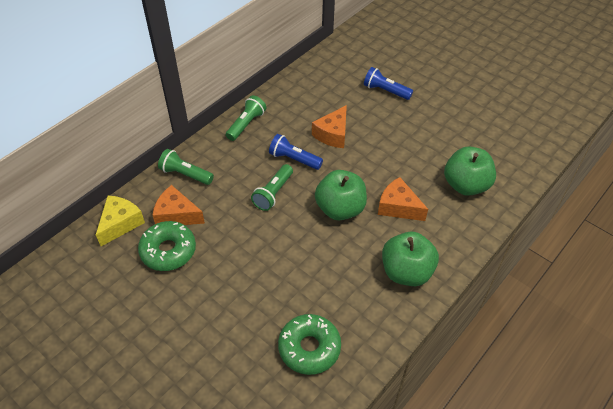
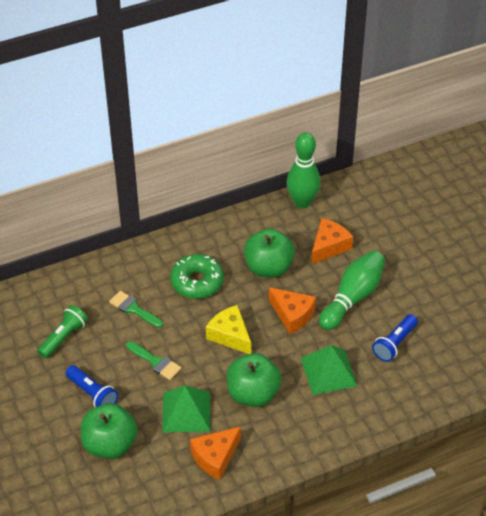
green bowling pin: none = 0 -> [287,132,321,208] [319,251,385,330] = 2
green brush: none = 0 -> [109,291,163,328] [126,341,181,380] = 2
green donut: [138,221,196,271] [278,314,341,375] = 2 -> [170,254,224,299] = 1
green flashlight: [158,149,214,185] [226,95,266,141] [251,164,293,211] = 3 -> [37,305,88,359] = 1
green pyramid: none = 0 -> [162,386,210,432] [301,345,357,395] = 2

